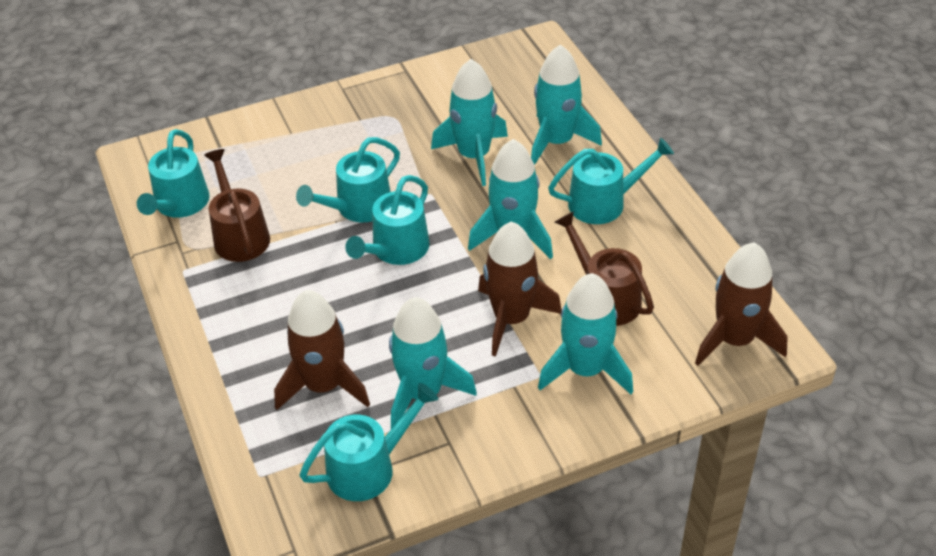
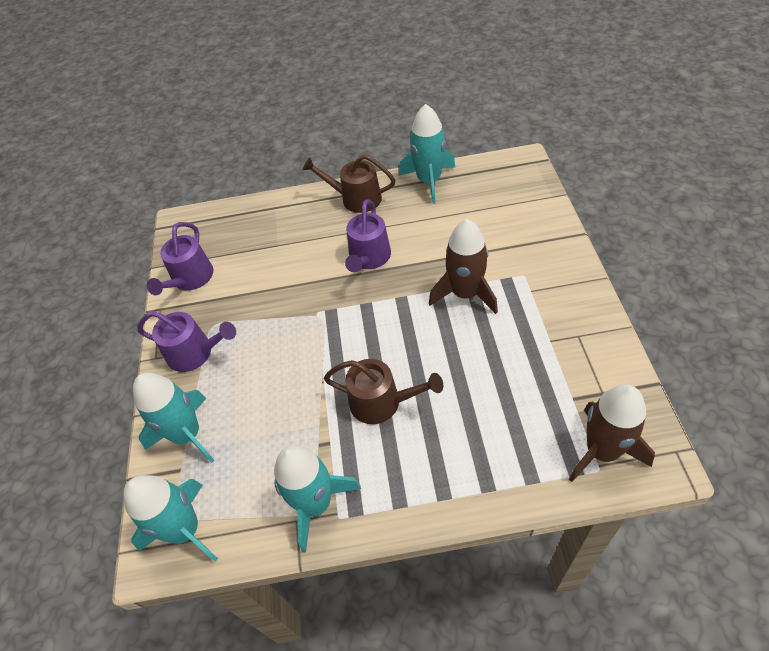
brown rocket: [274,290,370,410] [478,221,562,357] [695,242,788,366] = 3 -> [429,219,498,314] [569,384,655,482] = 2
purple watering can: none = 0 -> [138,311,236,372] [147,222,213,295] [345,199,391,272] = 3
turquoise rocket: [389,297,477,429] [431,59,508,186] [468,139,553,259] [531,45,602,165] [538,273,633,394] = 5 -> [123,475,218,562] [133,373,215,463] [274,445,361,553] [399,104,456,204] = 4
turquoise watering can: [137,129,210,218] [296,137,400,222] [299,383,438,501] [345,175,429,265] [548,138,674,224] = 5 -> none = 0

